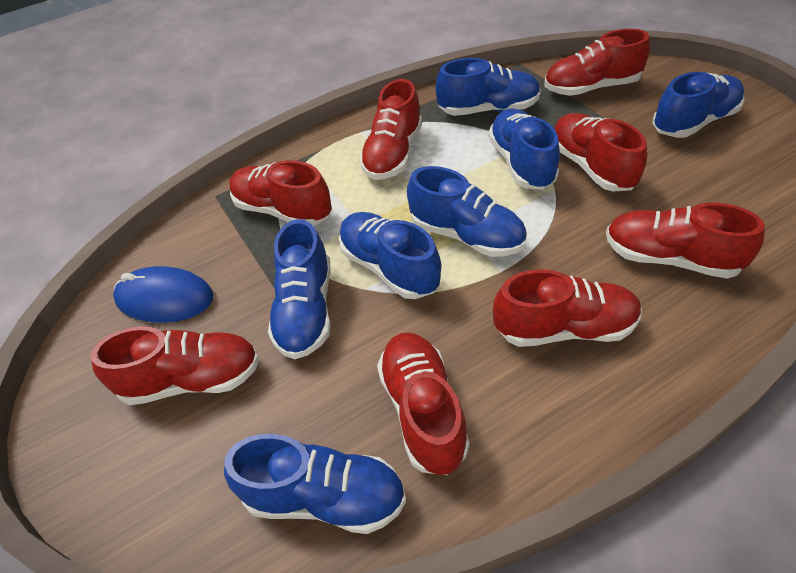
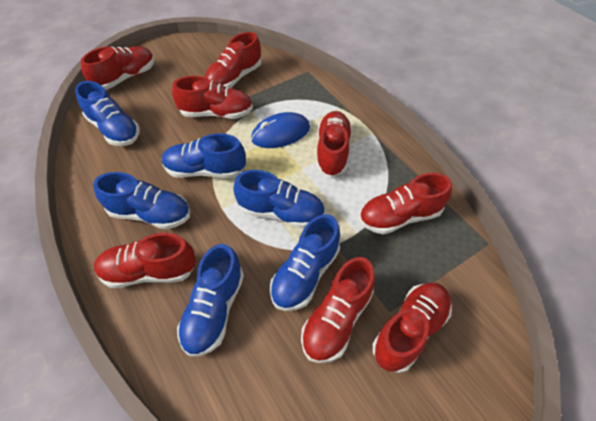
blue shoe: [224,434,406,534] [268,219,331,359] [339,212,441,299] [407,166,527,257] [436,58,541,116] [488,108,560,190] [652,72,745,138] = 7 -> [75,81,140,146] [93,172,190,229] [162,133,246,178] [177,244,244,357] [233,170,325,228] [270,214,340,311] = 6

